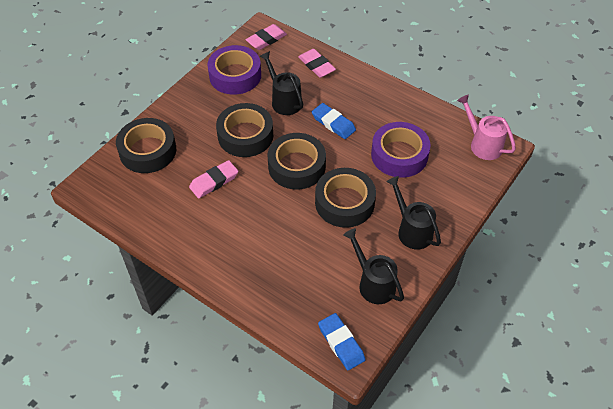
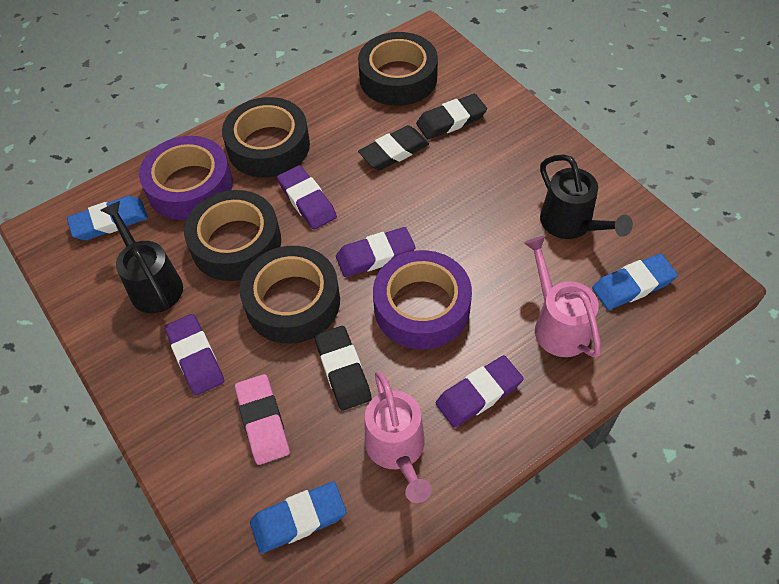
black eraser: none = 0 -> [315,326,372,411] [358,125,429,170] [416,94,487,139] = 3
black watering can: [259,51,303,115] [343,228,404,304] [386,176,441,250] = 3 -> [100,201,183,313] [540,154,633,239] = 2
blue eraser: [312,103,356,139] [318,313,366,370] = 2 -> [67,196,148,240] [250,481,346,554] [592,253,678,310] = 3
pink eraser: [189,160,238,199] [246,24,287,50] [298,49,336,78] = 3 -> [235,374,290,465] = 1
pink watering can: [457,95,516,160] = 1 -> [365,371,432,503] [524,236,601,358] = 2
purple eraser: none = 0 -> [165,314,224,395] [277,165,337,230] [336,227,416,277] [436,355,523,428] = 4

